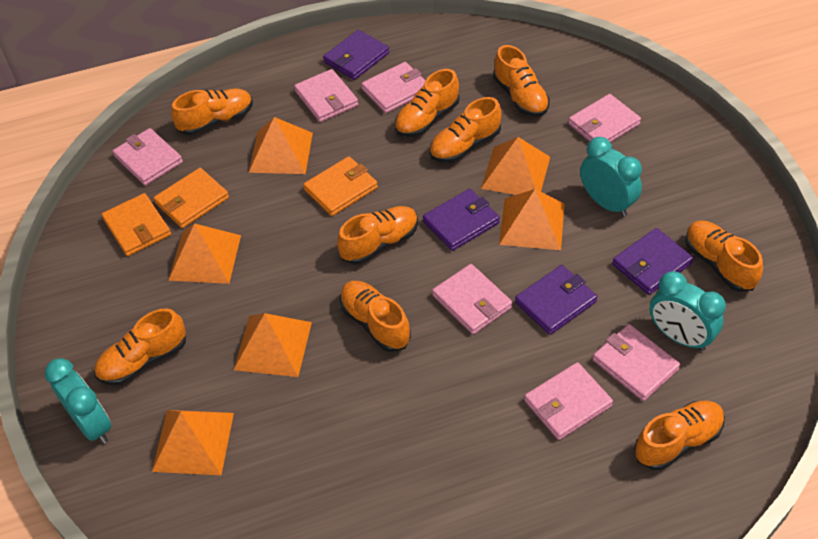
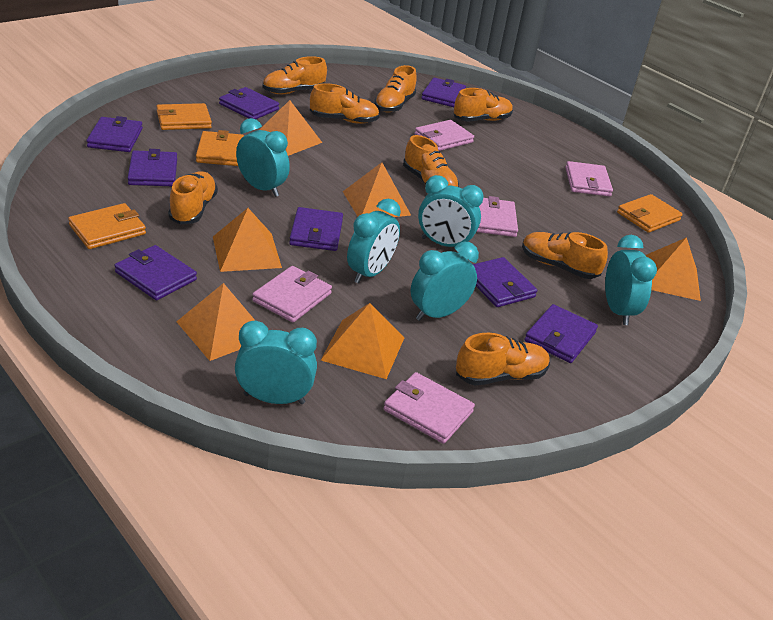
orange shoe: [94,308,186,385] [171,89,253,135] [337,206,418,264] [340,281,411,352] [395,69,459,137] [429,97,501,163] [493,45,549,117] [634,401,725,470] [685,221,763,292] = 9 -> [168,171,218,225] [262,56,327,94] [310,83,380,124] [374,65,417,113] [403,135,459,187] [454,88,513,122] [456,333,550,385] [522,232,608,279] = 8
orange wallet: [101,193,171,256] [153,168,229,228] [303,156,378,216] = 3 -> [68,203,146,249] [156,103,212,130] [196,130,244,166] [617,194,683,233] = 4
pink wallet: [113,128,183,186] [294,69,358,122] [361,62,425,113] [432,264,513,335] [524,362,613,440] [568,94,641,142] [593,324,680,401] = 7 -> [252,266,332,322] [383,372,475,444] [415,120,474,151] [476,196,518,237] [565,161,613,197] = 5
purple wallet: [323,30,389,80] [423,189,500,251] [515,265,597,335] [612,228,694,295] = 4 -> [86,116,143,152] [114,245,197,300] [128,149,177,186] [219,87,279,119] [289,207,343,251] [421,78,466,107] [473,257,537,307] [524,304,598,363] = 8
turquoise clock: [45,358,111,444] [580,137,642,217] [650,271,726,351] = 3 -> [235,320,317,404] [236,118,290,197] [347,199,401,284] [410,242,479,321] [418,175,484,247] [605,235,657,325] = 6

